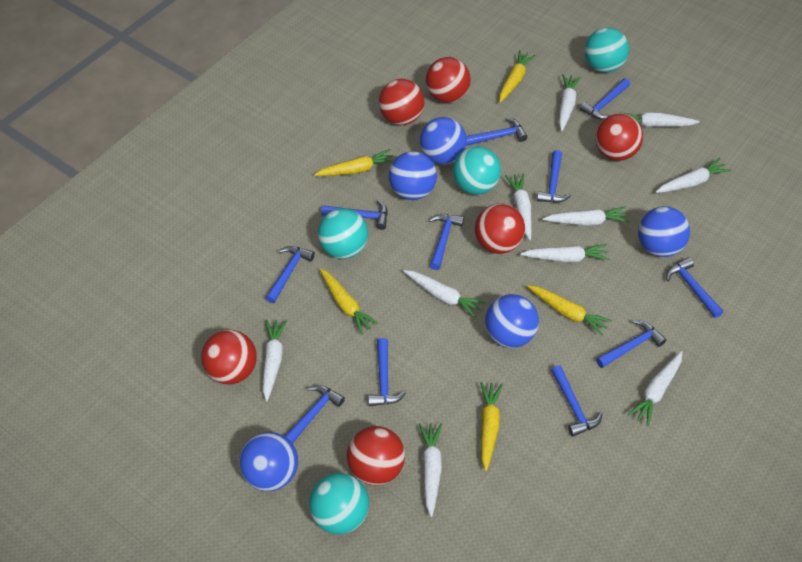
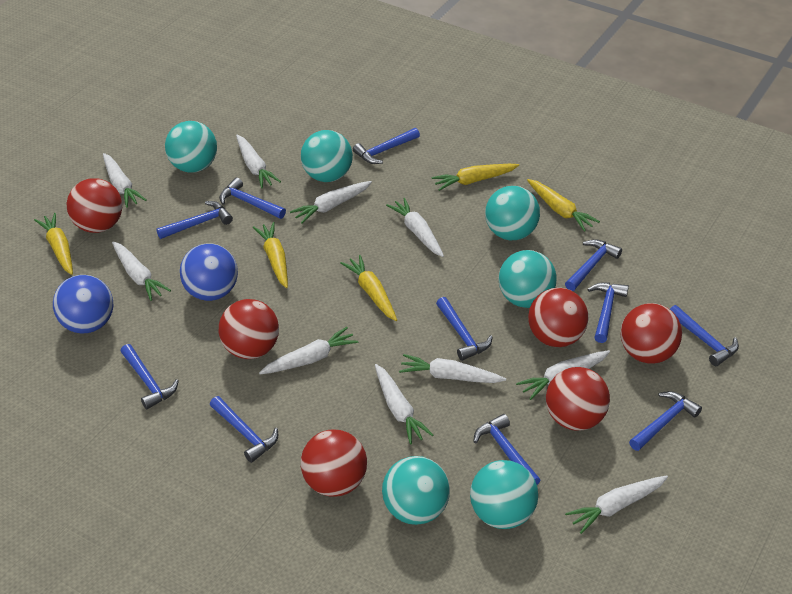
blue ball: [239,432,298,491] [389,151,437,200] [420,117,467,165] [485,294,539,348] [638,206,690,257] = 5 -> [53,275,113,334] [180,243,238,301] = 2
turquoise ball: [309,473,369,534] [318,208,368,259] [453,146,501,195] [584,27,629,73] = 4 -> [165,121,217,173] [301,130,353,182] [382,456,450,525] [470,460,538,529] [485,186,540,240] [499,250,557,308] = 6

